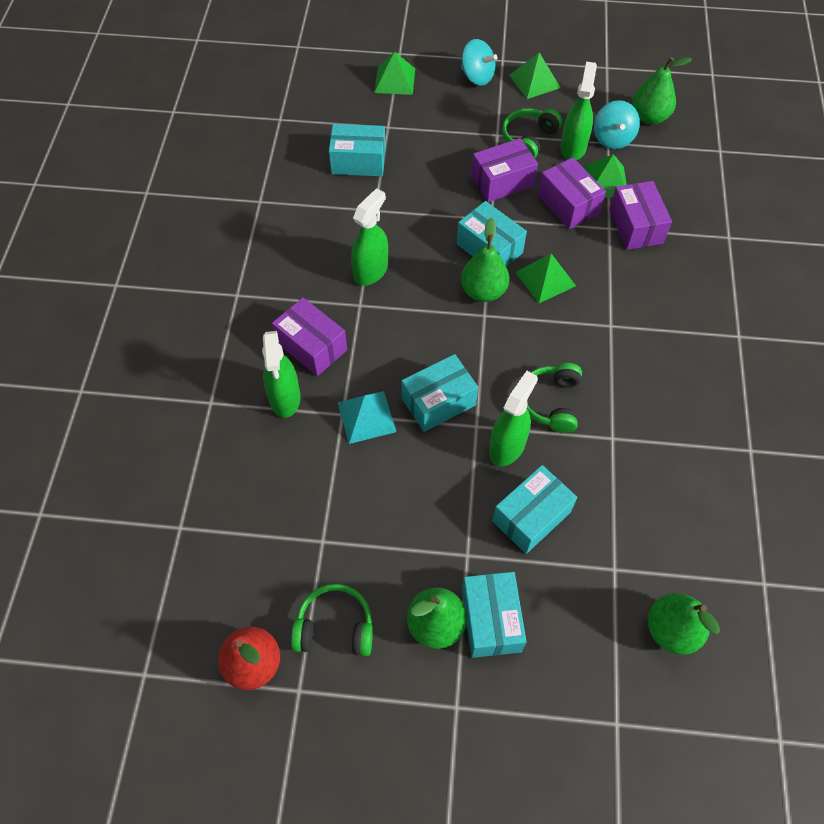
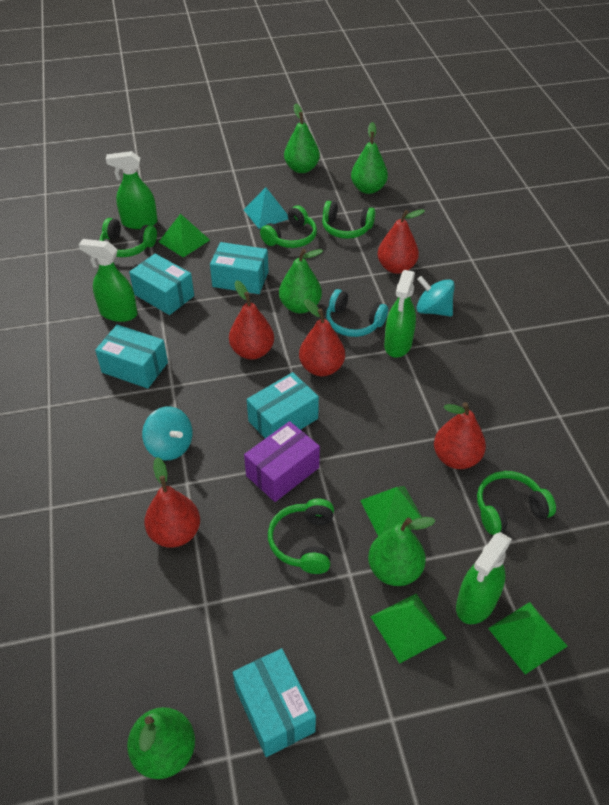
green headphones: [291,584,373,656] [502,108,562,158] [527,363,582,433] = 3 -> [100,218,157,257] [260,205,317,248] [268,499,334,574] [322,201,375,239] [477,471,556,535] = 5
green pear: [407,588,467,649] [461,218,509,302] [632,57,692,124] [648,593,720,655] = 4 -> [127,707,195,779] [279,249,323,314] [284,103,320,173] [351,122,388,194] [368,517,435,586] = 5
purple box: [272,297,347,376] [471,138,538,202] [538,157,606,229] [609,181,672,250] = 4 -> [244,421,320,502] = 1
red pear: [218,627,280,690] = 1 -> [144,457,200,547] [229,280,274,360] [299,299,345,376] [377,209,425,274] [434,402,486,469] = 5
turquoise headphones: none = 0 -> [326,289,388,337] = 1

